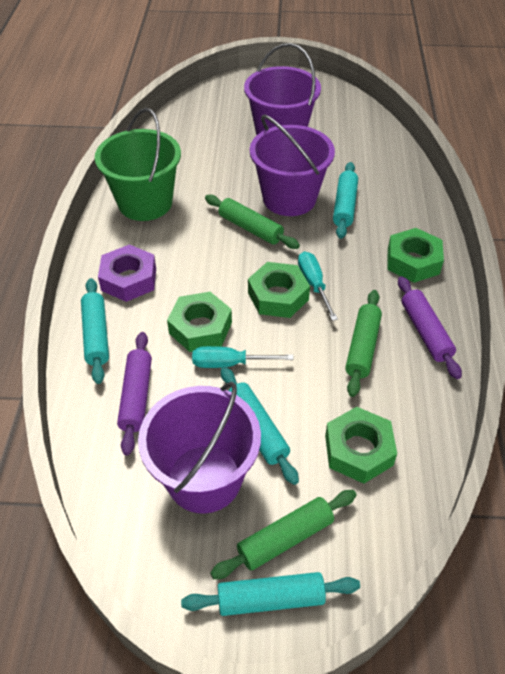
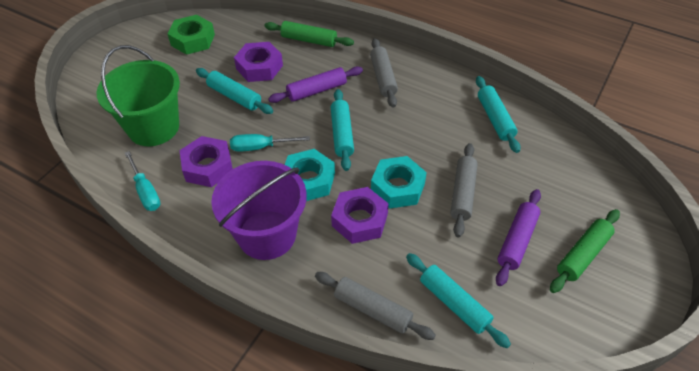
green nut: [167,292,232,352] [248,262,310,318] [325,407,397,484] [388,228,444,283] = 4 -> [168,15,215,55] = 1
green rolling pin: [205,195,300,249] [210,490,356,579] [345,290,382,397] = 3 -> [265,21,354,47] [550,209,620,293] = 2
grey rolling pin: none = 0 -> [315,272,436,340] [370,38,398,107] [450,143,478,237] = 3
purple bucket: [138,382,261,514] [244,43,321,135] [250,115,335,216] = 3 -> [211,161,307,260] = 1
purple nut: [98,245,156,302] = 1 -> [179,136,233,187] [234,42,283,82] [331,187,389,244] = 3
turquoise nut: none = 0 -> [285,149,335,201] [371,156,427,209] = 2

